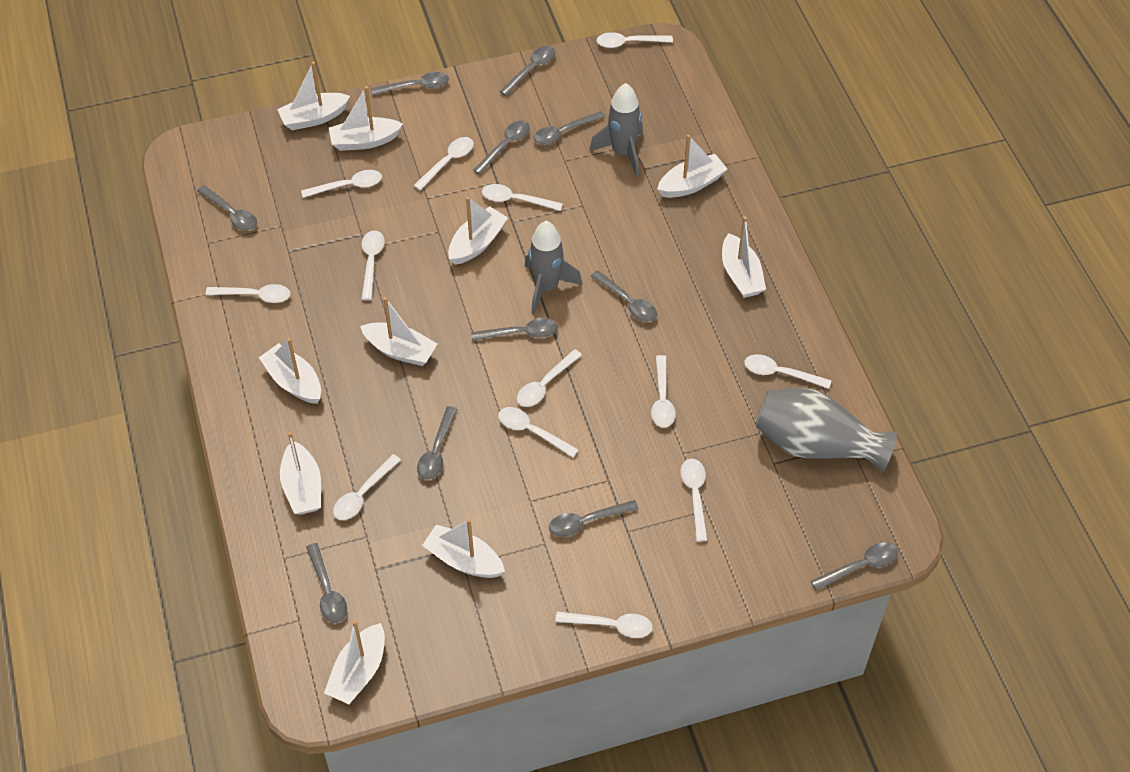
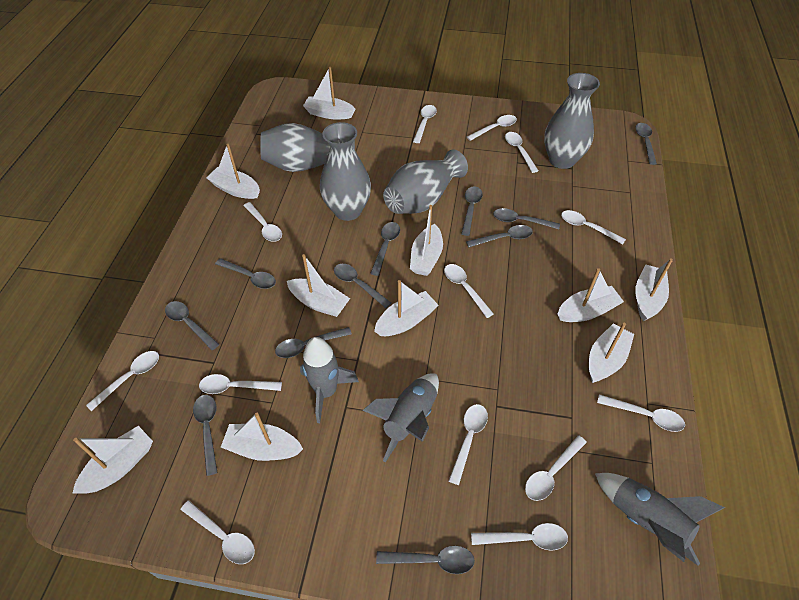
grey rocket: [525,221,582,314] [589,83,643,176] = 2 -> [300,337,359,423] [362,373,439,463] [595,473,725,566] = 3
grey vase: [756,388,897,472] = 1 -> [260,123,355,172] [320,122,371,221] [383,149,468,214] [544,73,600,169] = 4

